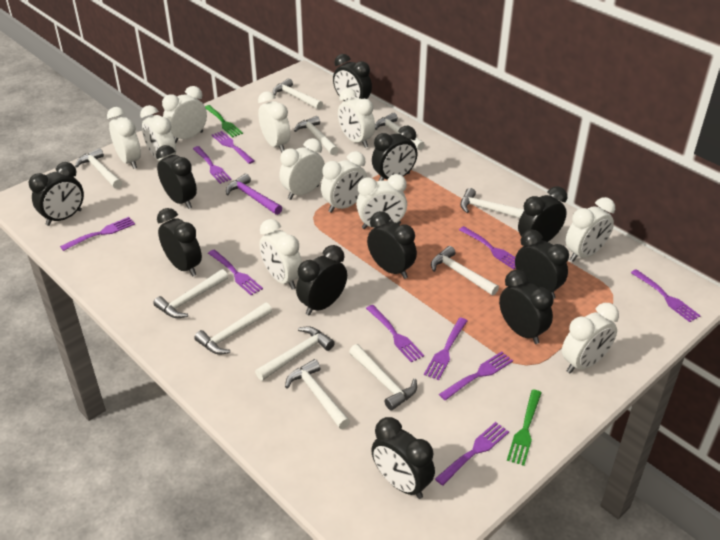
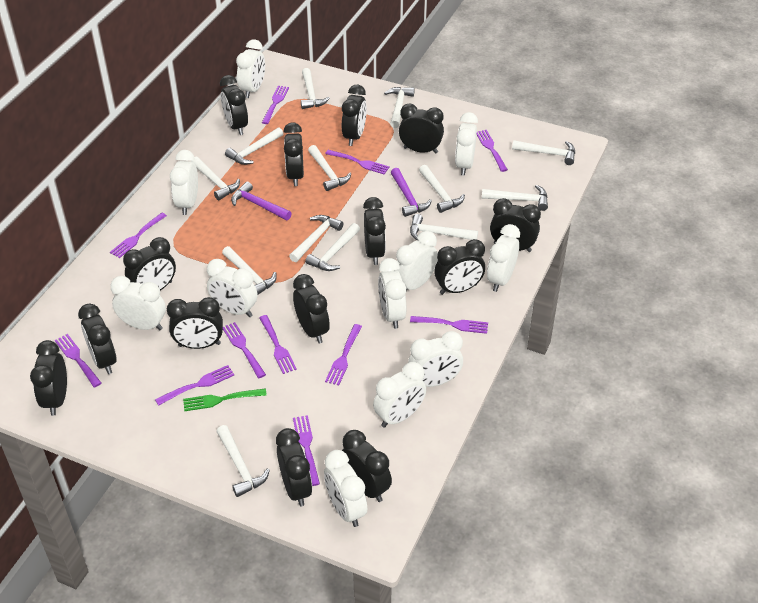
black clock: [29,162,84,226] [156,145,197,209] [157,208,202,276] [296,245,347,316] [333,54,372,101] [367,211,417,279] [371,417,435,499] [372,126,418,181] [499,270,554,344] [515,229,569,299] [518,186,567,242] = 11 -> [30,340,67,416] [78,304,117,374] [123,237,176,290] [167,297,223,349] [220,75,248,135] [276,428,312,506] [284,122,304,186] [293,274,330,343] [342,85,367,146] [342,430,392,502] [363,197,386,265] [399,104,444,154] [434,239,485,295] [490,198,541,252] = 14
green fork: [205,105,243,137] [507,390,542,466] = 2 -> [183,388,267,411] = 1
purple fork: [60,217,135,251] [193,146,231,184] [208,250,263,296] [212,131,254,164] [366,305,424,363] [424,318,467,380] [435,422,509,486] [439,351,513,400] [459,226,515,269] [631,269,701,322] = 10 -> [55,334,102,388] [110,213,167,258] [155,365,235,406] [223,322,266,378] [259,315,297,374] [262,86,289,124] [293,415,320,486] [325,150,390,175] [325,324,362,385] [410,316,488,334] [477,130,508,172] = 11
purple hammer: [226,173,282,215] = 1 -> [231,181,292,220] [391,168,432,217] = 2
white hammer: [75,148,122,189] [153,269,228,318] [194,303,272,355] [255,326,335,381] [273,78,323,109] [285,359,350,429] [294,116,339,155] [349,344,417,411] [375,113,425,150] [431,246,499,296] [460,188,524,218] = 11 -> [191,156,240,200] [216,425,270,497] [222,246,277,295] [225,127,283,165] [289,215,344,262] [301,68,330,109] [305,223,360,271] [308,145,351,191] [384,87,415,128] [410,214,478,240] [419,165,465,213] [482,185,548,211] [512,140,575,165] = 13

